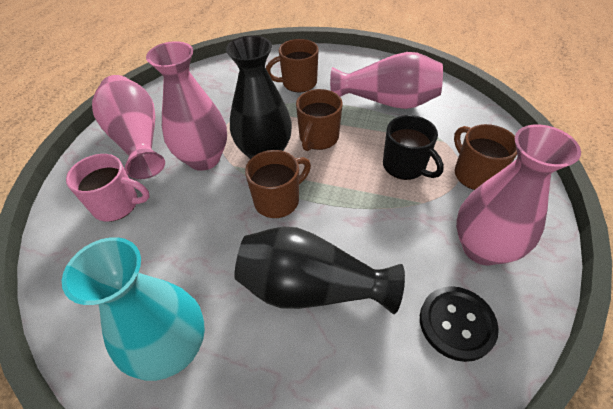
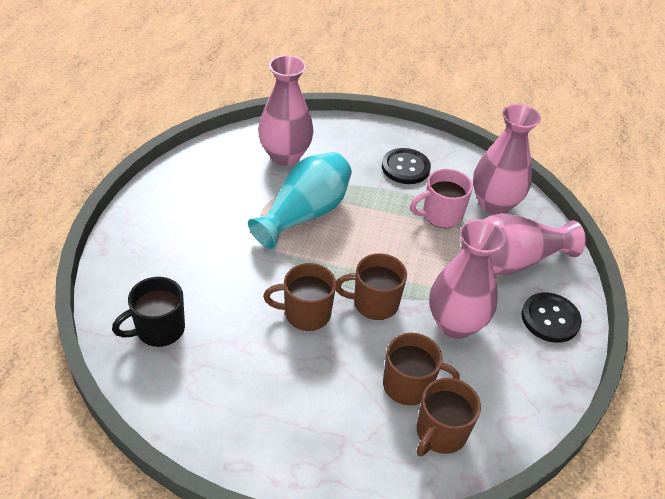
black button: [420,286,499,362] = 1 -> [382,148,431,184] [522,292,582,343] = 2
black vase: [226,35,292,159] [234,226,405,314] = 2 -> none = 0

